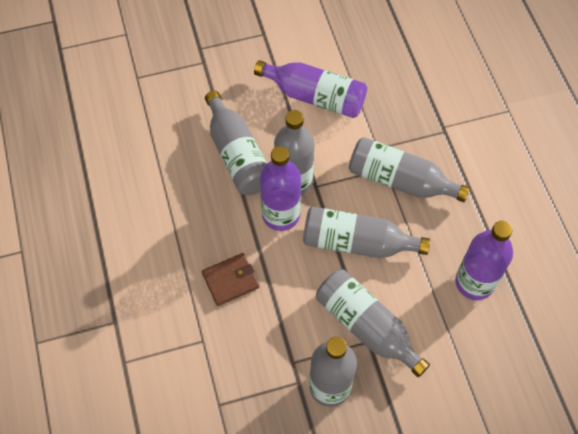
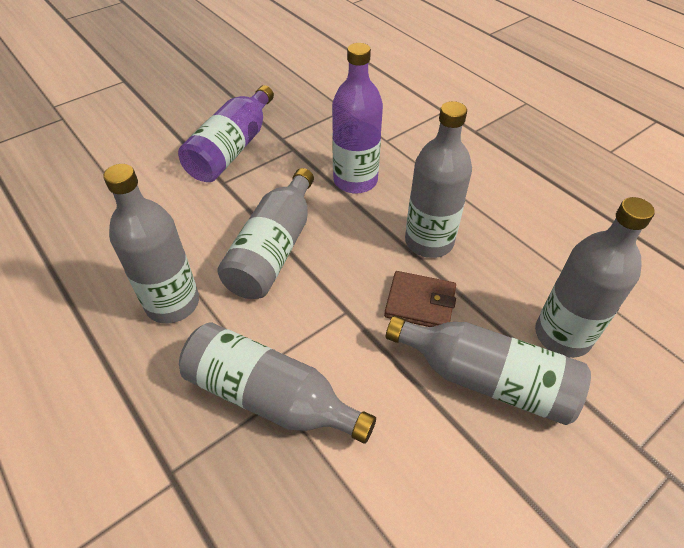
purple bottle: [254,60,367,118] [260,146,301,231] [455,221,513,300] = 3 -> [178,85,274,182] [332,43,383,194] = 2

